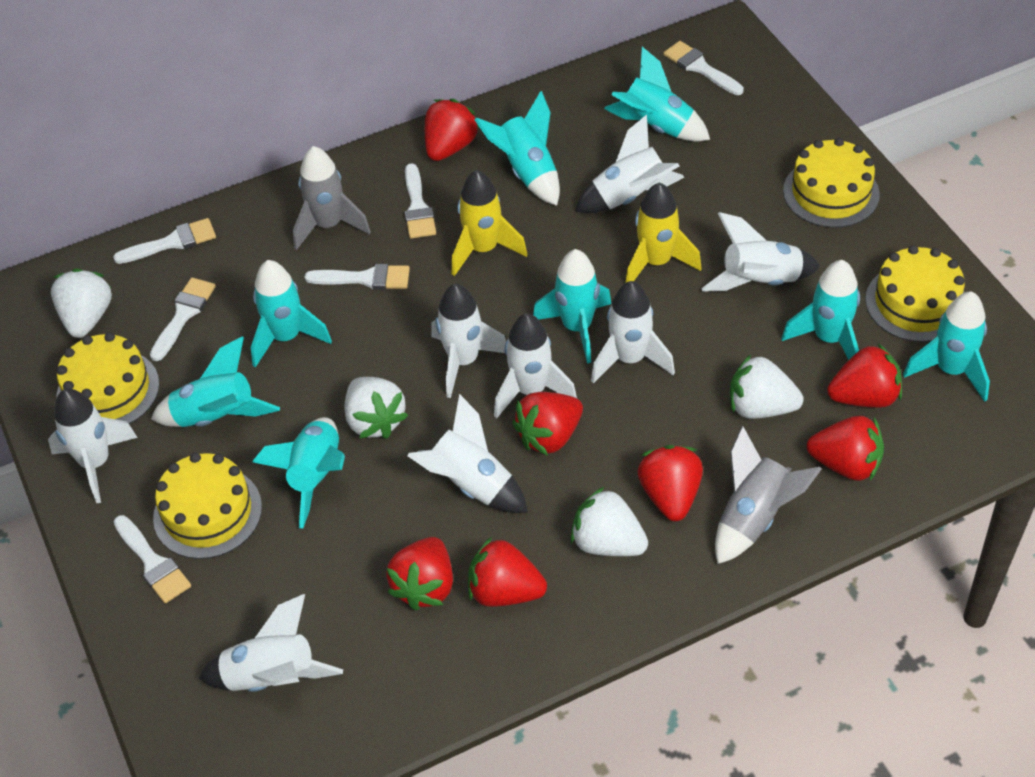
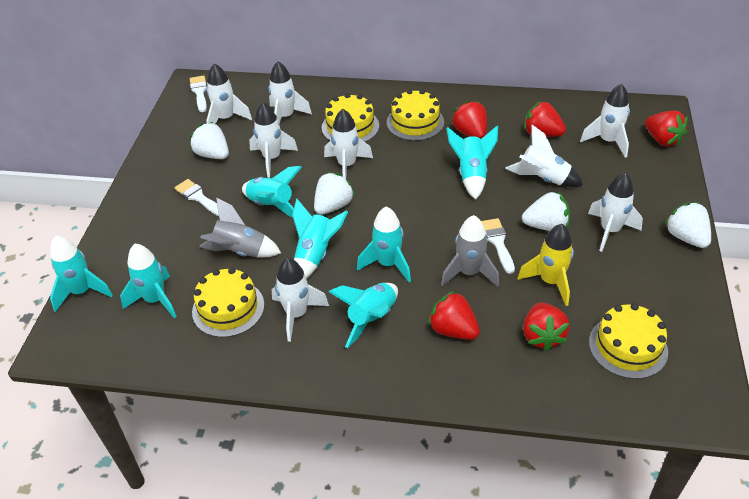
red strawberry: [386,537,453,611] [425,99,480,161] [468,537,547,607] [512,392,583,456] [637,445,703,521] [807,416,884,481] [827,343,902,408] = 7 -> [428,291,480,340] [452,100,487,139] [523,302,570,351] [524,101,566,137] [645,111,688,147] = 5
turquoise rocket: [151,337,280,427] [251,260,332,368] [252,417,345,528] [475,91,560,206] [533,249,611,363] [604,47,710,141] [781,260,860,360] [903,292,990,402] = 8 -> [50,236,113,312] [120,244,177,318] [242,166,302,217] [292,199,348,279] [329,283,398,348] [357,206,411,282] [446,126,498,200] = 7
white brush: [113,218,216,264] [114,515,191,603] [150,278,216,361] [305,264,410,290] [405,163,436,239] [663,41,744,95] = 6 -> [175,179,219,216] [190,76,207,112] [481,218,515,274] = 3
yellow rocket: [452,170,528,276] [626,182,702,282] = 2 -> [517,224,574,306] = 1

